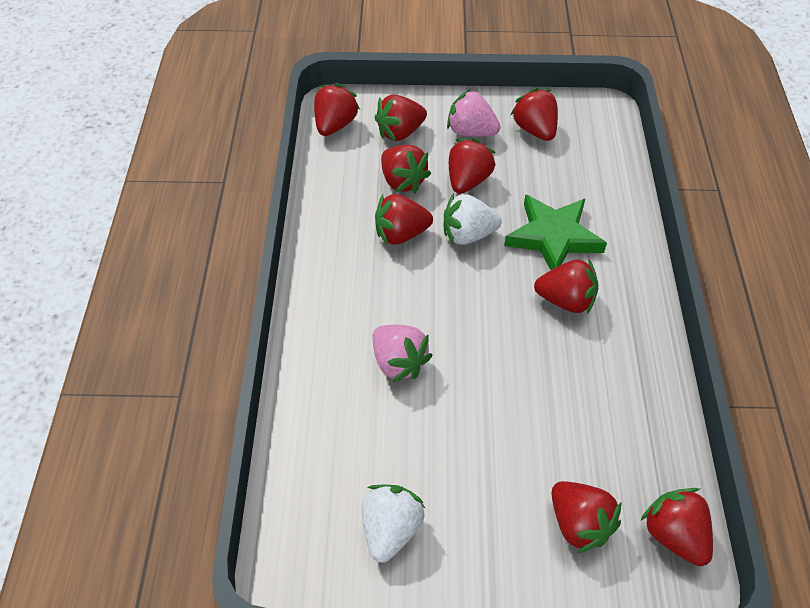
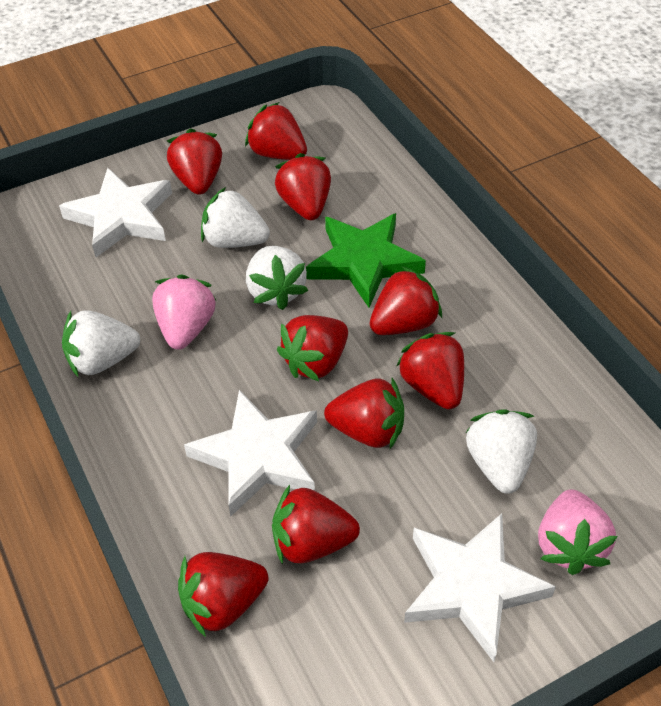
white star: none = 0 -> [59,168,172,257] [184,390,317,516] [404,514,556,662] = 3
white strawberry: [362,484,425,563] [444,193,502,245] = 2 -> [62,310,140,377] [201,187,270,248] [246,246,308,310] [466,409,537,494] = 4

